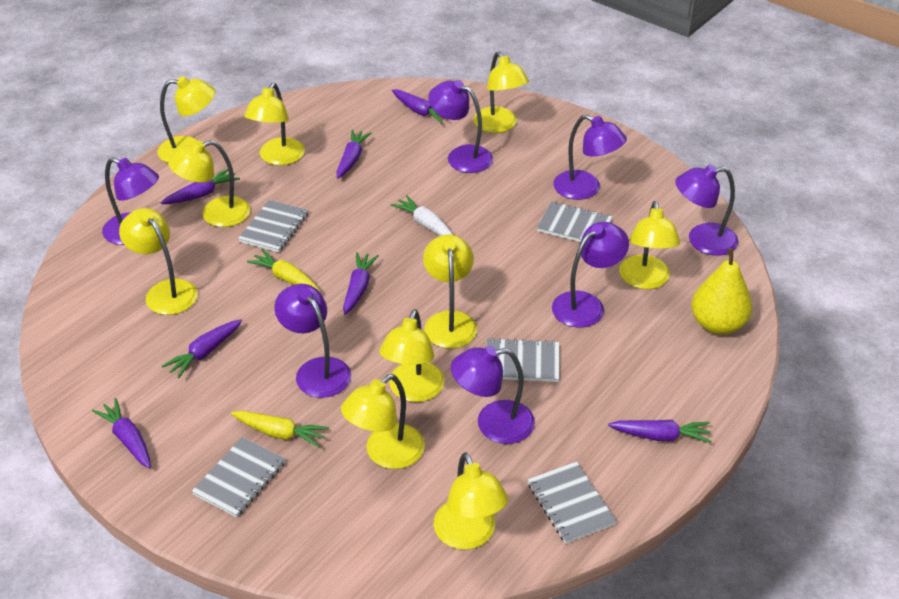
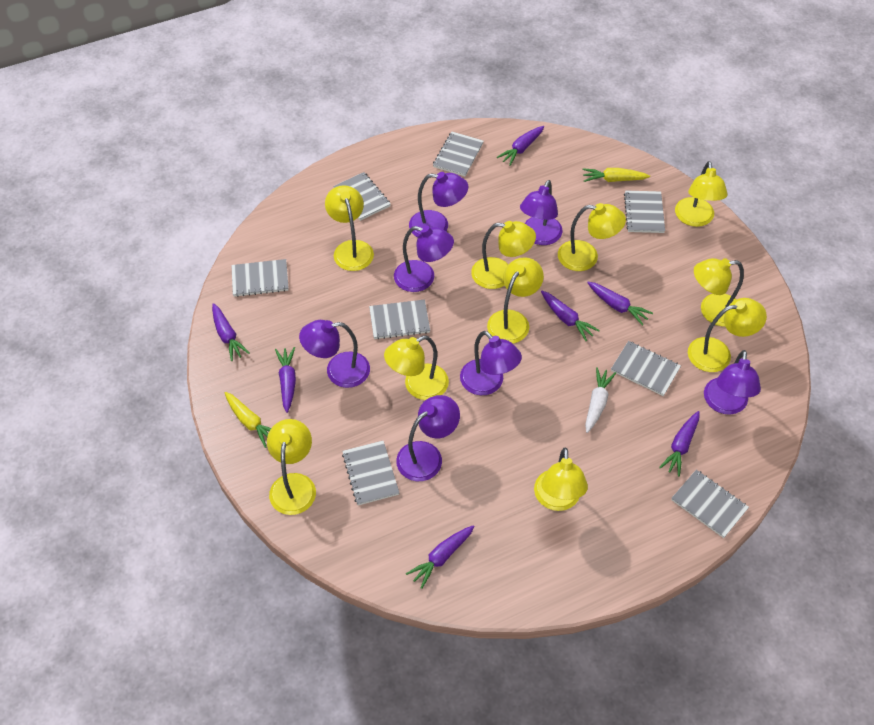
grey notebook: [192,437,285,517] [238,200,308,252] [486,338,559,382] [528,461,617,544] [537,201,612,242] = 5 -> [231,259,289,297] [333,172,391,221] [342,441,399,505] [369,300,430,340] [433,132,484,176] [611,341,681,396] [624,190,665,233] [671,470,749,538] = 8
yellow pear: [691,248,752,335] = 1 -> none = 0

